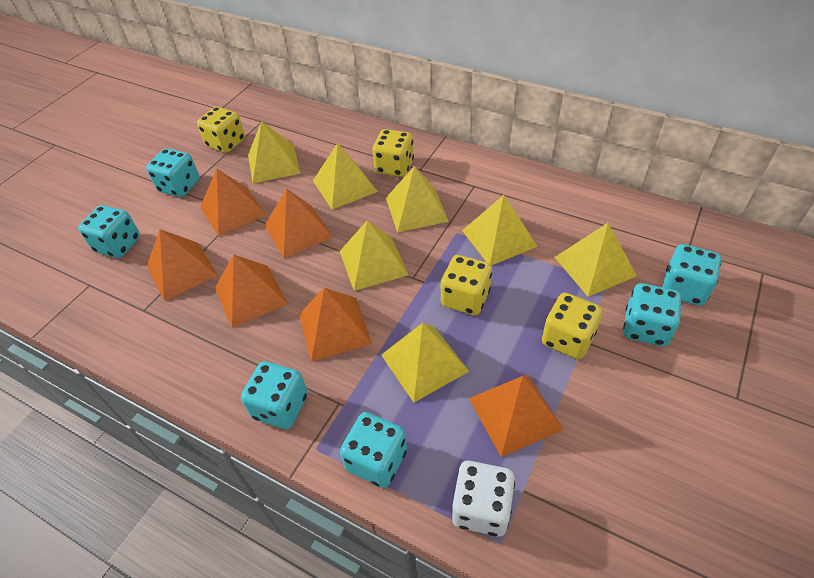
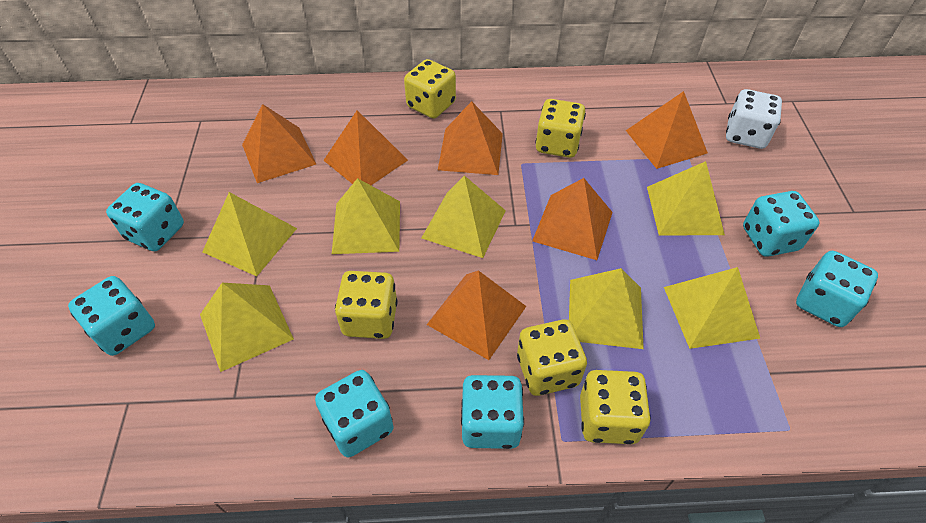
yellow dice: [197,107,245,153] [372,129,414,177] [441,255,492,315] [542,293,603,359] = 4 -> [335,271,398,339] [404,59,456,119] [517,319,587,396] [535,99,586,158] [580,370,651,444] = 5

